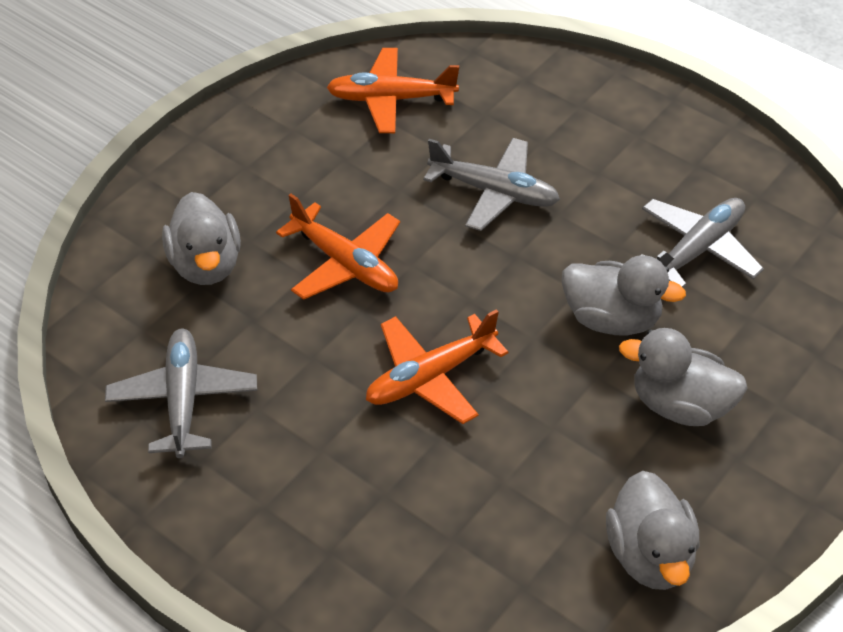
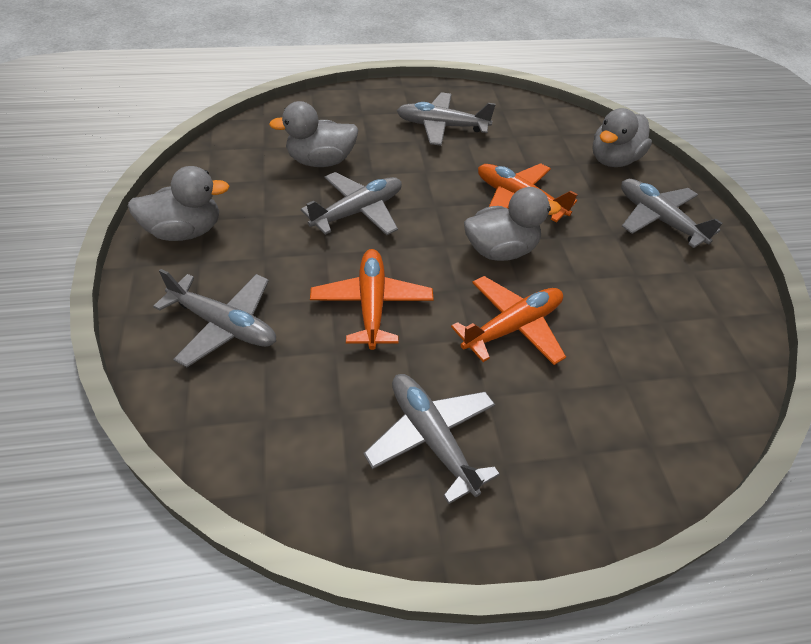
grey plane: [105,329,257,458] [423,138,560,231] [641,198,764,288] = 3 -> [153,269,276,367] [301,172,402,235] [363,374,500,504] [397,92,496,146] [621,179,723,248] = 5

